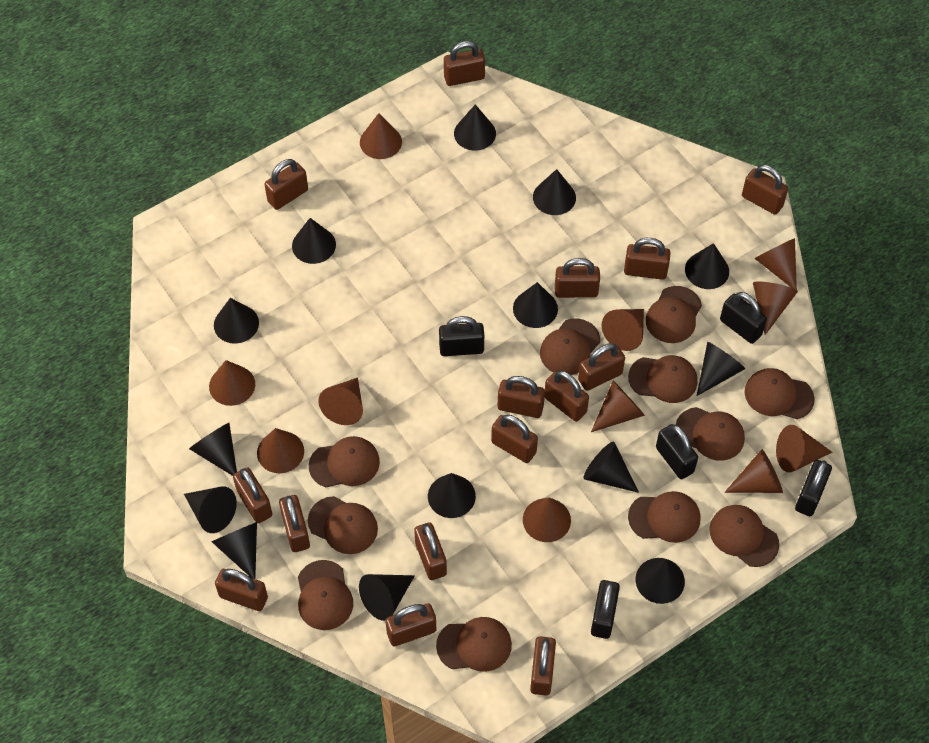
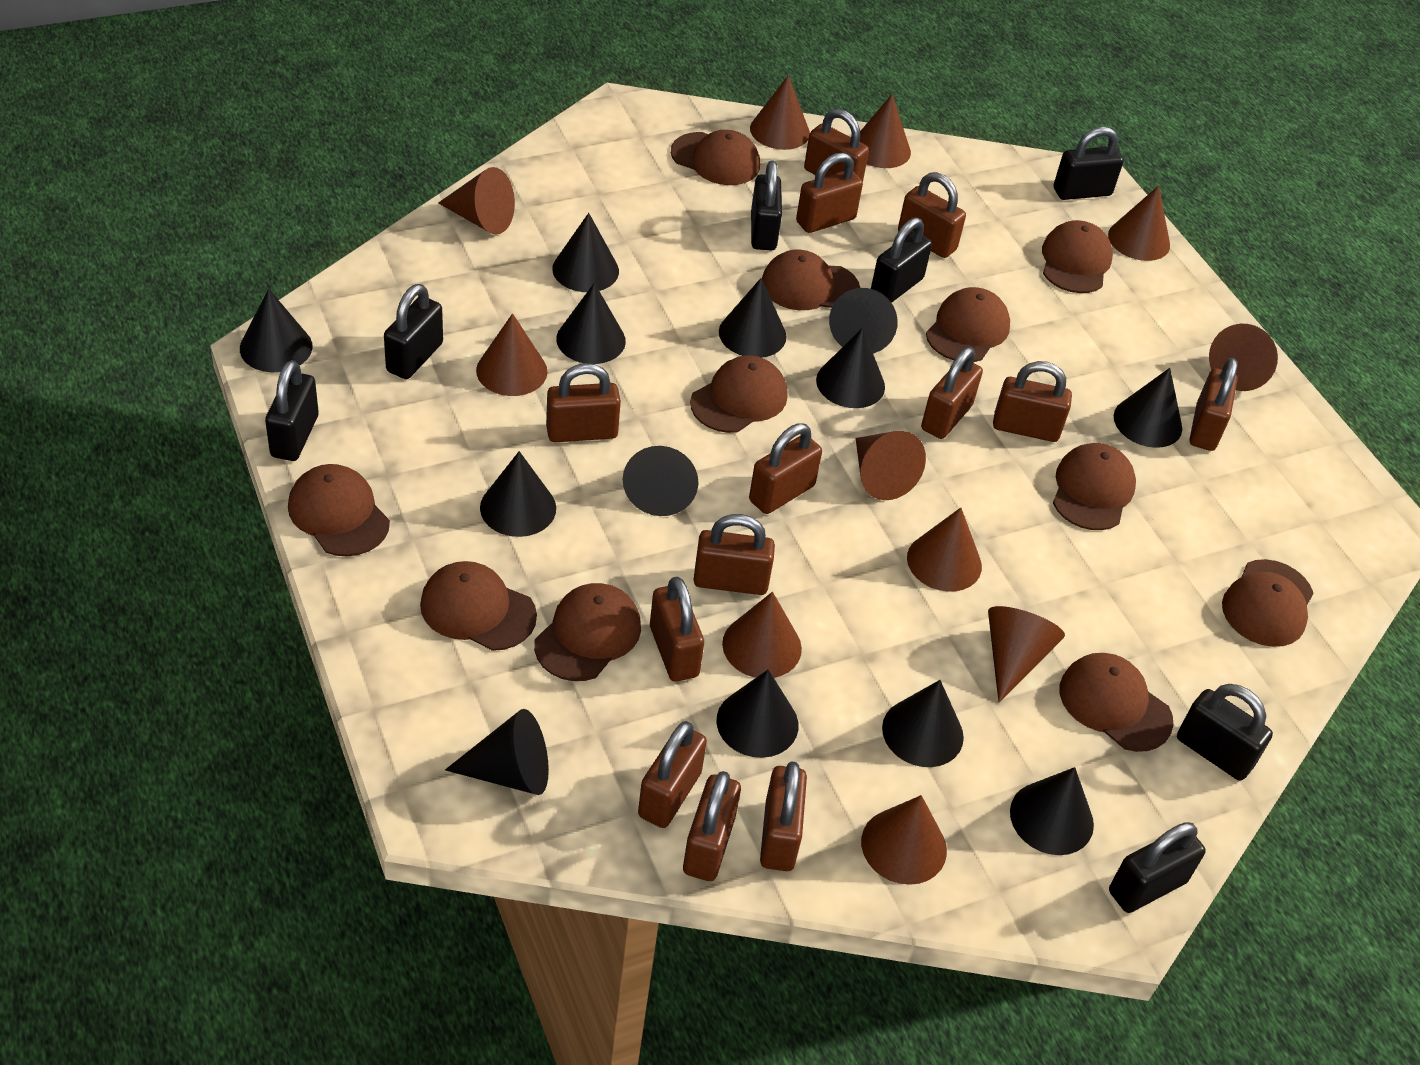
black cone: [184,487,237,533] [189,423,237,476] [211,522,257,579] [214,298,259,344] [292,218,336,264] [359,574,415,621] [428,473,476,518] [454,104,496,151] [513,282,558,328] [533,169,576,215] [584,442,639,493] [636,558,685,604] [685,243,729,289] [697,342,745,396] = 14 -> [240,289,313,372] [445,709,549,795] [480,451,556,537] [552,213,619,292] [556,283,626,364] [623,446,698,516] [716,669,798,758] [719,278,787,358] [816,327,885,408] [829,288,898,353] [882,680,964,767] [1010,767,1094,855] [1114,368,1182,448] = 13
black padlock: [439,316,484,356] [591,580,620,639] [656,424,698,479] [720,292,767,344] [795,460,832,516] = 5 -> [265,360,319,461] [384,284,443,379] [751,160,782,251] [871,217,932,303] [1054,127,1124,200] [1109,822,1206,913] [1177,684,1273,781] = 7
brown padlock: [215,569,268,611] [233,467,272,523] [264,159,308,210] [279,495,310,552] [385,603,437,646] [414,522,447,580] [444,41,485,86] [491,414,538,463] [498,376,545,418] [530,636,556,696] [545,370,589,422] [555,258,600,298] [578,343,625,391] [624,238,671,280] [742,165,788,215] = 15 -> [546,363,621,442] [638,721,707,828] [650,576,704,682] [683,771,741,881] [694,514,775,595] [749,423,822,514] [760,761,807,871] [796,153,863,233] [804,109,869,181] [898,172,966,258] [921,347,983,439] [993,361,1072,442] [1190,358,1238,451] = 13

